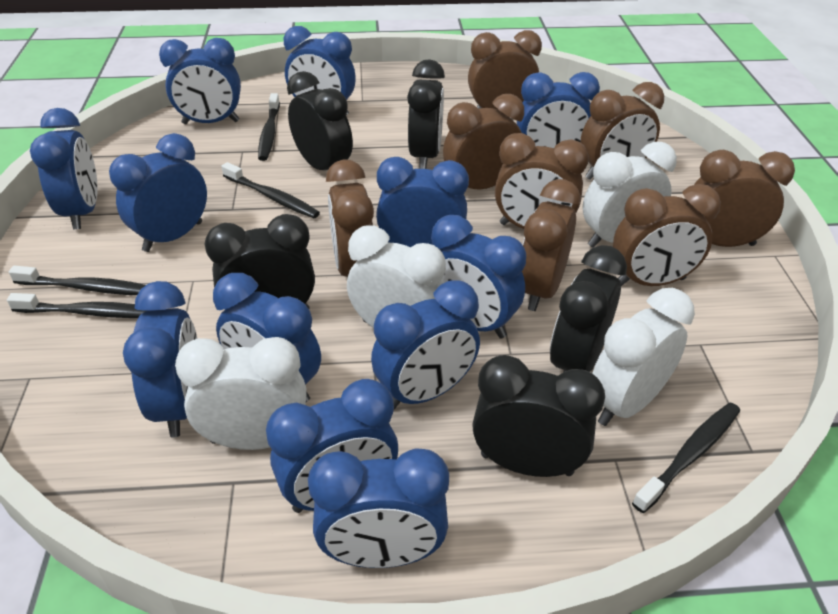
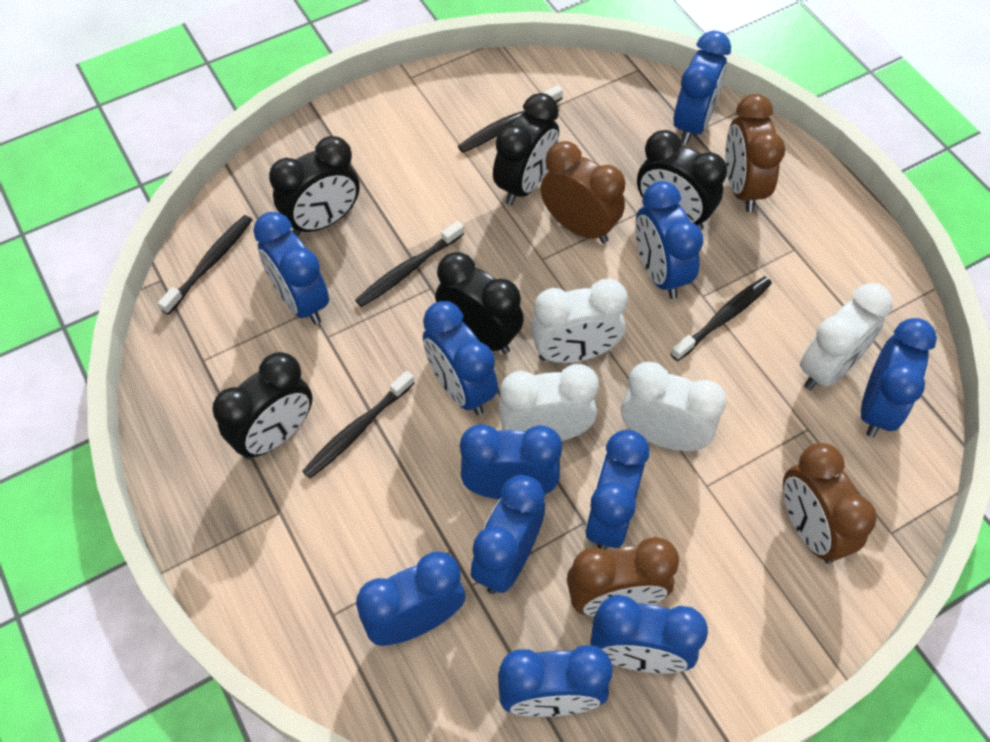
blue clock: [30,108,98,230] [109,133,207,252] [123,281,197,438] [159,38,241,124] [213,273,321,402] [266,379,398,513] [284,26,356,115] [308,448,449,568] [371,280,480,409] [376,157,469,247] [431,215,526,339] [517,72,600,148] = 12 -> [253,212,329,325] [356,552,465,646] [423,301,498,415] [460,424,562,499] [471,475,545,594] [498,645,613,717] [585,430,649,550] [591,595,708,674] [635,181,703,299] [674,31,731,145] [861,318,937,437] = 11
brown clock: [326,159,374,277] [443,94,524,189] [468,30,542,109] [495,133,589,229] [522,179,581,311] [580,82,664,180] [613,184,721,286] [694,150,795,247] = 8 -> [540,141,625,243] [567,537,679,616] [725,94,785,212] [783,443,877,564] = 4

